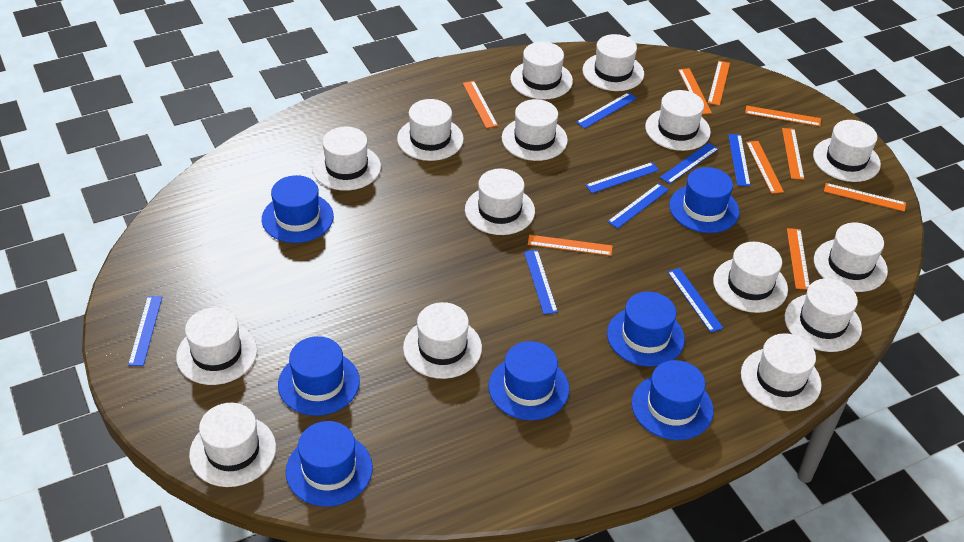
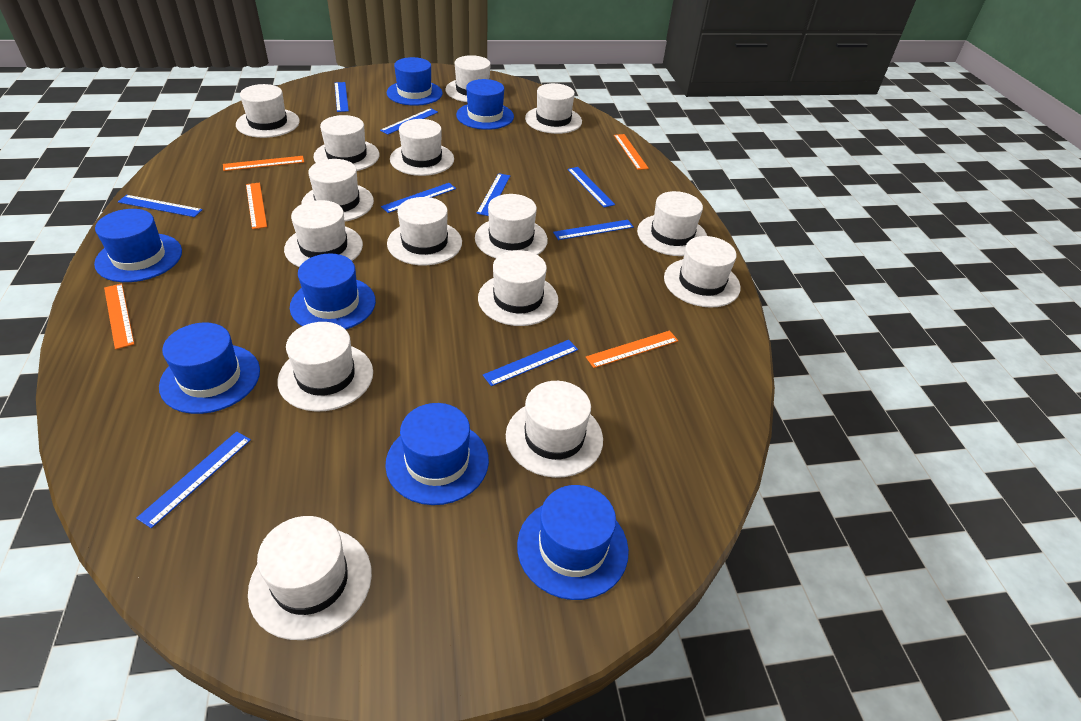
blue ruler: [128,296,162,366] [524,250,558,314] [576,93,637,128] [585,162,659,193] [607,183,669,229] [660,143,719,184] [668,268,723,332] [728,134,750,186] = 8 -> [118,195,203,217] [136,431,251,528] [335,82,349,112] [380,108,438,135] [381,183,456,213] [476,173,510,216] [483,340,578,386] [553,220,633,240] [567,167,615,208] = 9
orange ruler: [463,81,498,128] [528,235,613,256] [678,68,712,114] [708,61,730,106] [745,106,821,126] [746,141,784,194] [782,128,804,180] [787,228,810,290] [824,183,906,212] = 9 -> [104,283,134,349] [223,156,304,171] [246,183,267,229] [586,331,678,368] [614,134,649,170] = 5

